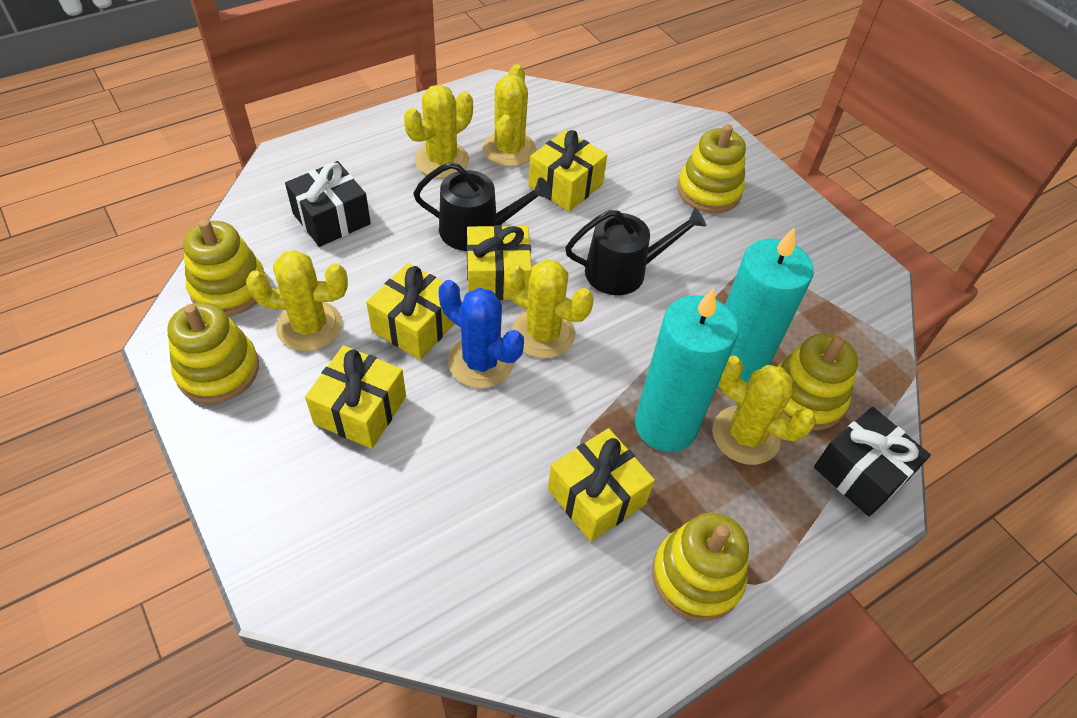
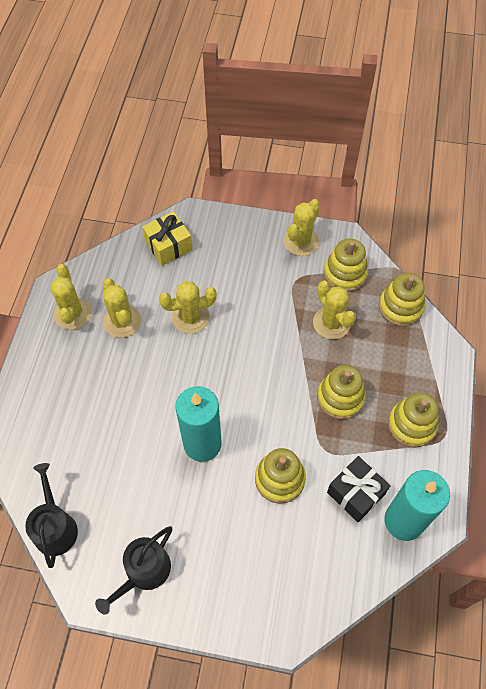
black gift: [285,161,371,247] [814,407,931,517] = 2 -> [327,456,390,522] = 1
blue cactus: [439,280,524,388] = 1 -> none = 0
yellow gift: [305,345,406,449] [366,263,455,360] [467,225,532,300] [529,130,607,212] [548,428,655,542] = 5 -> [142,211,193,266] = 1

